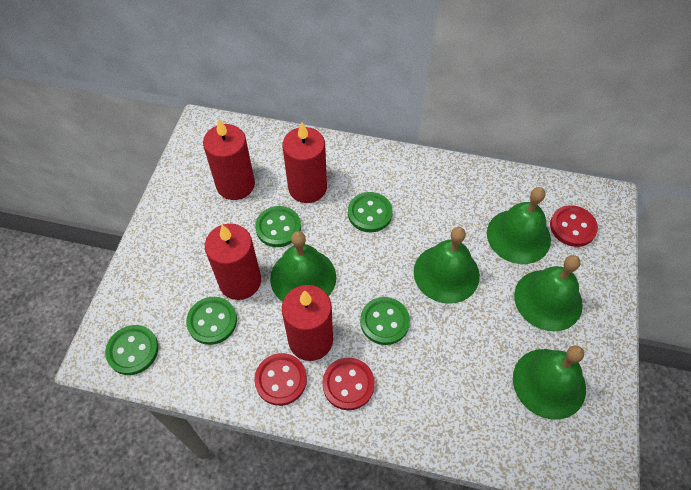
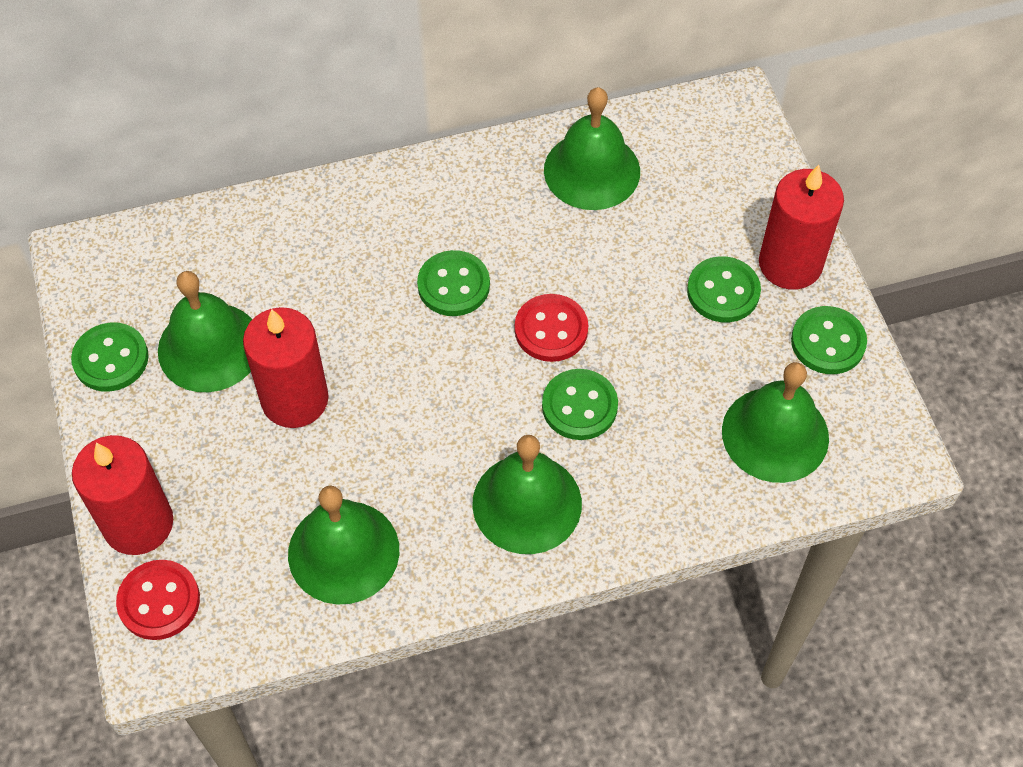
red button: [254,353,307,406] [322,357,375,410] [550,205,598,247] = 3 -> [116,560,200,640] [515,294,588,362] = 2
red candle: [203,119,255,200] [205,224,261,300] [282,122,327,203] [282,285,333,361] = 4 -> [72,435,173,555] [243,307,329,428] [759,165,844,290] = 3

